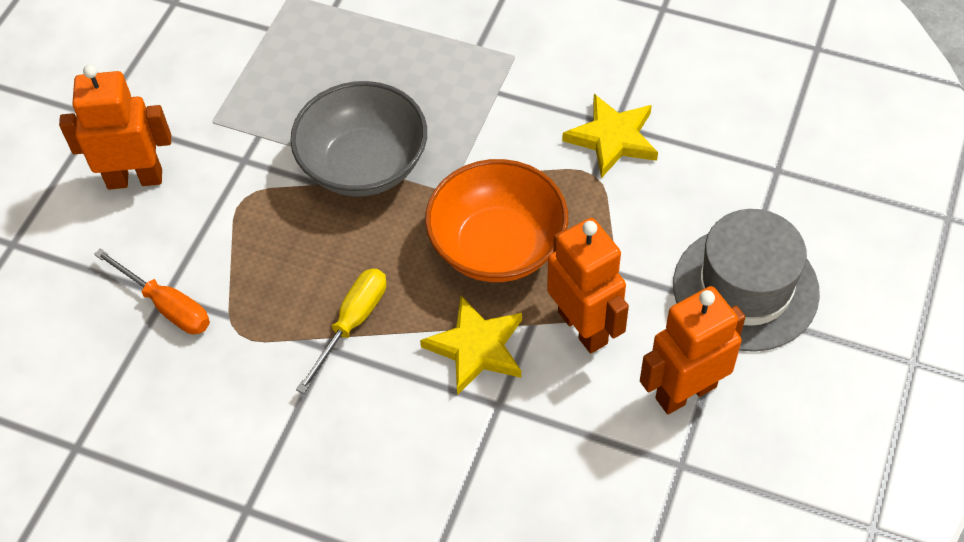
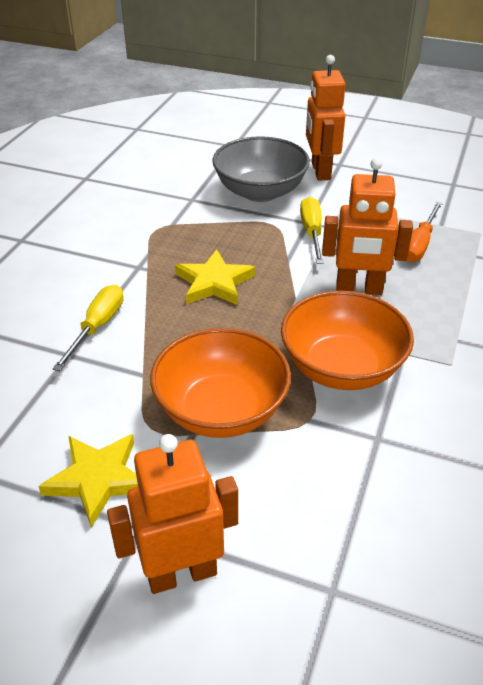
grey hat: [673,209,820,352] = 1 -> none = 0
orange bowl: [425,159,568,282] = 1 -> [150,328,291,438] [281,291,414,390] = 2
yellow screwdriver: [296,269,386,394] = 1 -> [52,285,124,371] [300,197,324,264] = 2

